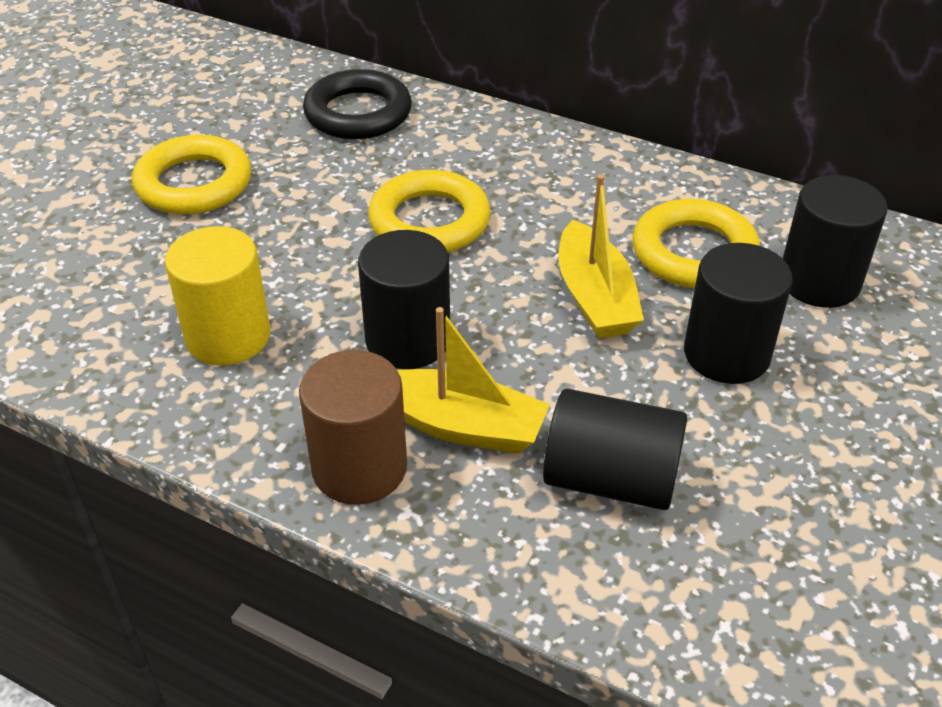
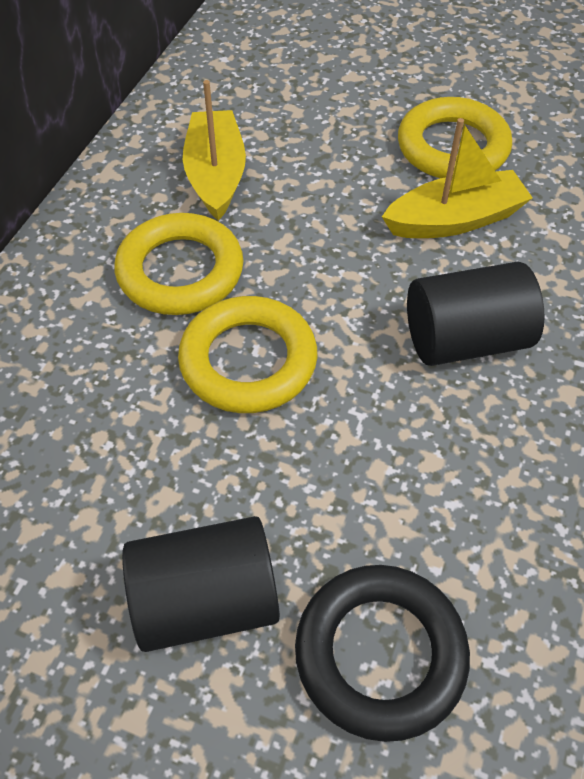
black cylinder: [358,230,450,369] [543,389,687,510] [684,243,793,384] [783,175,887,308] = 4 -> [122,516,280,652] [407,262,545,366] = 2
brown cylinder: [299,350,407,505] = 1 -> none = 0
yellow cylinder: [165,226,270,365] = 1 -> none = 0

